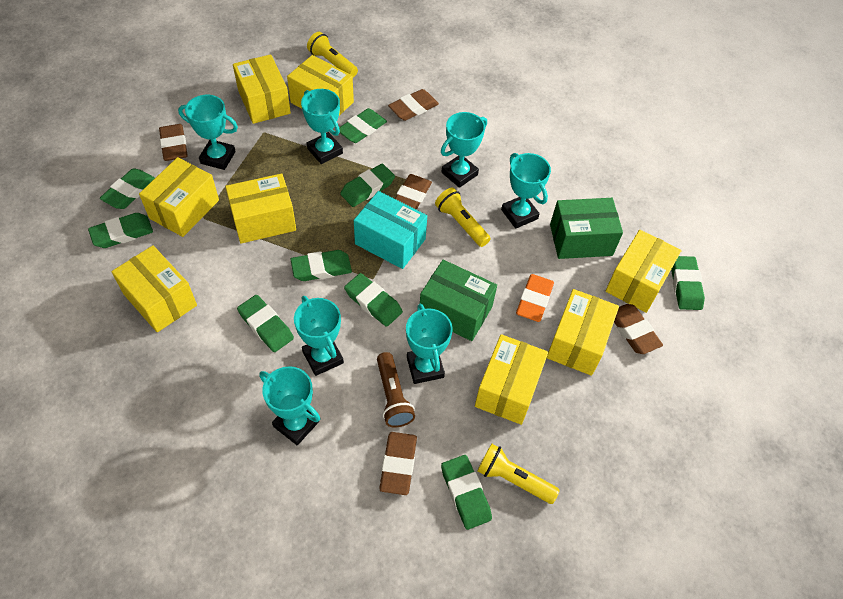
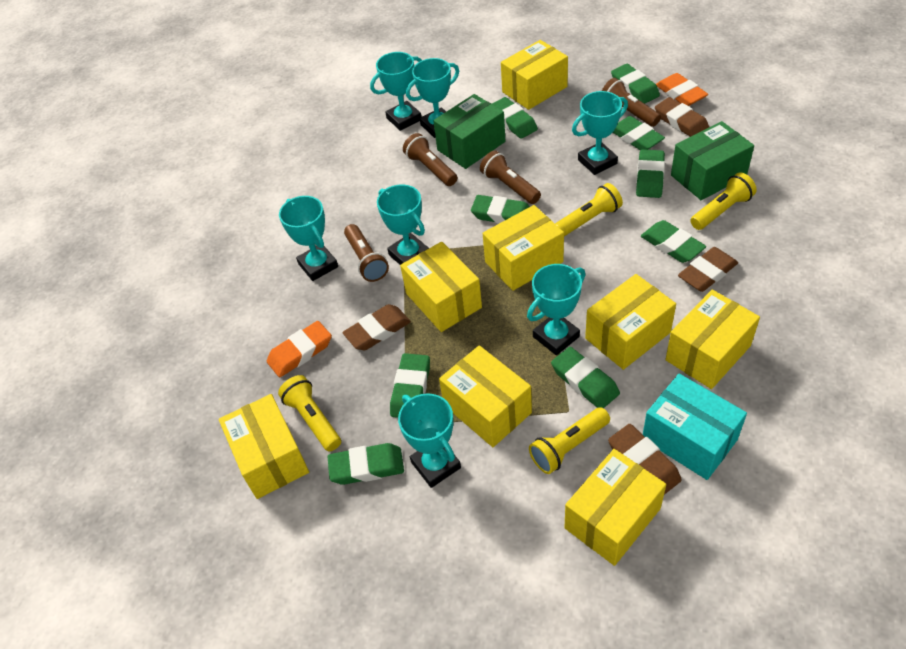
brown eraser: [159,124,188,161] [379,432,417,495] [388,89,439,121] [395,174,432,210] [614,304,663,354] = 5 -> [342,304,411,350] [608,424,682,495] [655,97,709,137] [678,247,738,292] = 4
brown flashlight: [377,352,415,428] = 1 -> [344,224,389,282] [403,133,457,186] [480,150,541,204] [602,78,661,127] = 4
orange eraser: [516,274,554,322] = 1 -> [267,321,332,377] [656,73,708,106] = 2
yellow flashlight: [307,32,358,77] [435,187,491,247] [477,444,560,504] = 3 -> [278,375,341,452] [529,407,610,474] [555,183,623,236] [690,172,757,230] = 4

